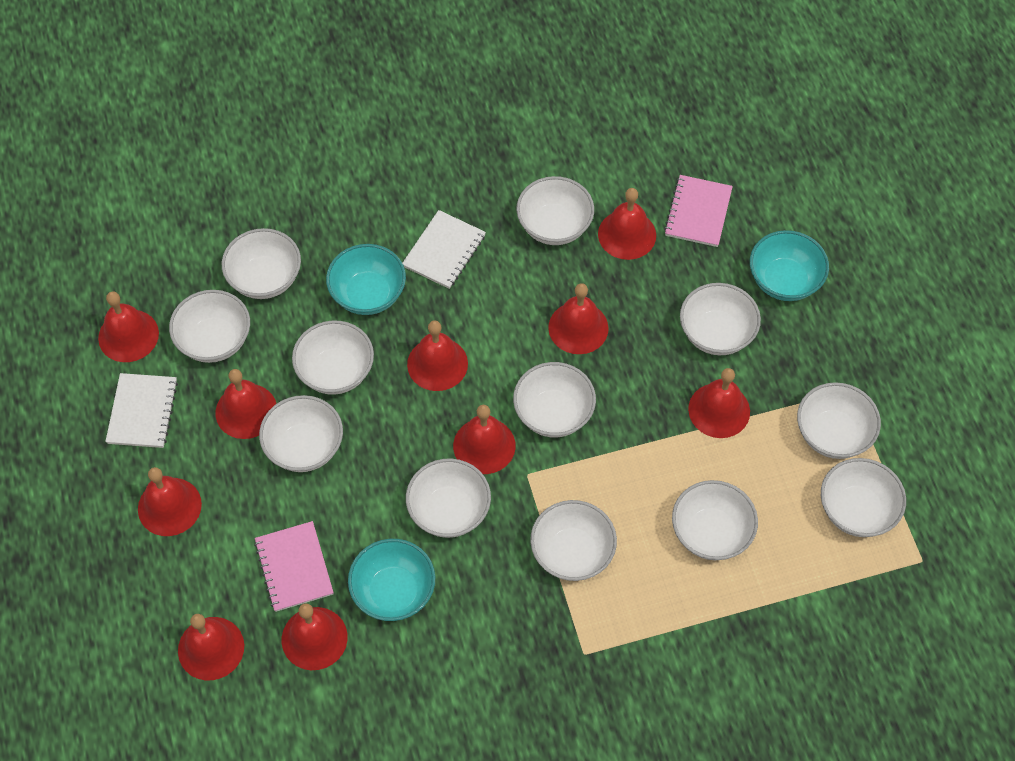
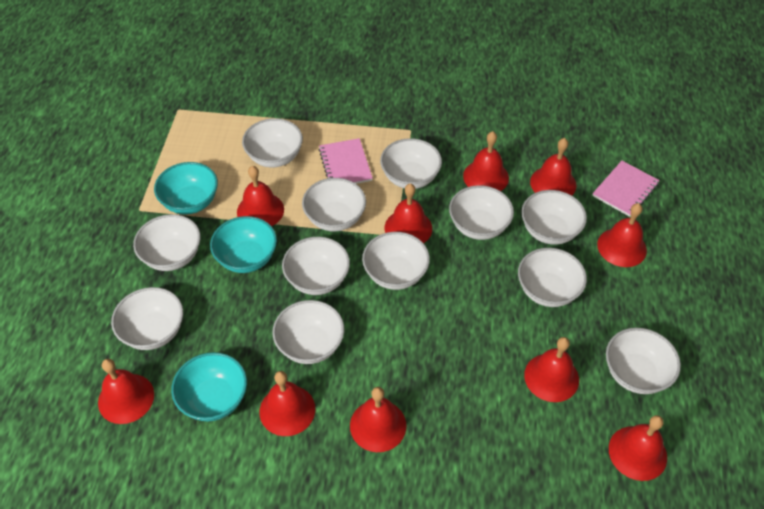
white notebook: [105,373,178,448] [403,210,486,289] = 2 -> none = 0

